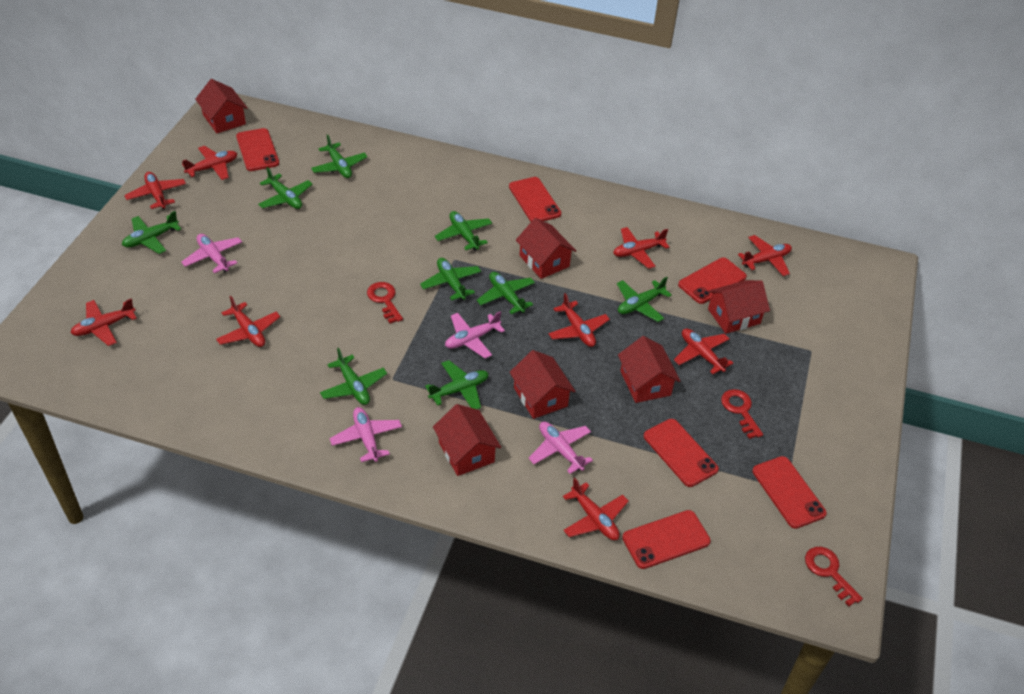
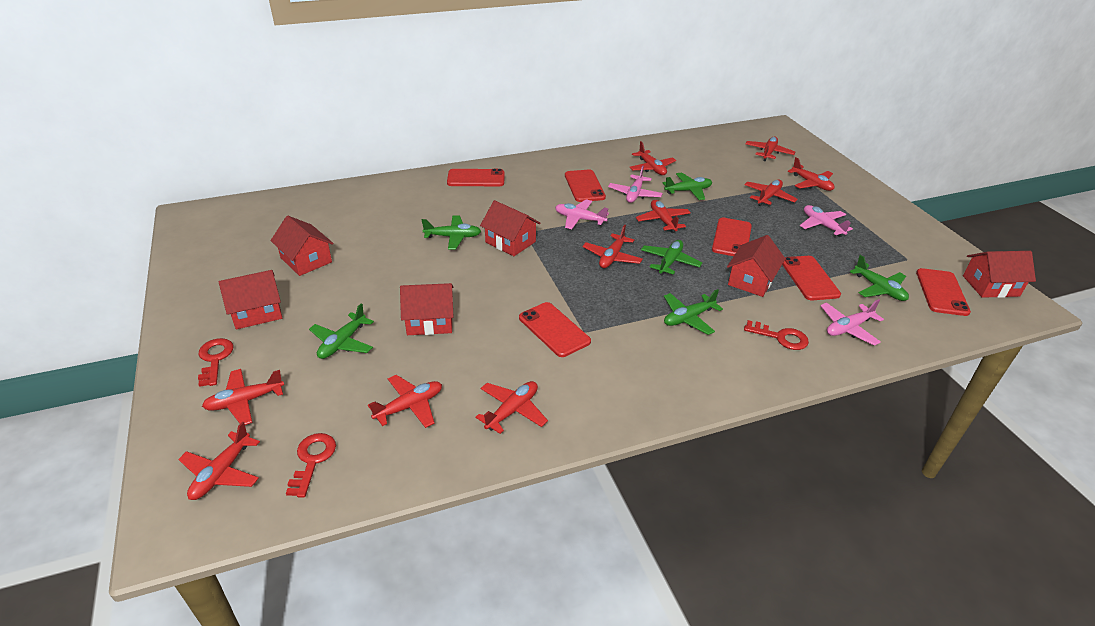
green plane: [122,211,181,254] [258,167,312,209] [311,135,367,178] [320,348,387,405] [420,258,481,300] [425,360,489,409] [435,211,492,251] [477,272,535,314] [617,277,672,322] = 9 -> [309,303,374,359] [422,215,481,249] [641,240,702,276] [663,172,712,200] [664,289,723,335] [850,255,909,301] = 6
red plane: [71,298,137,346] [125,172,186,210] [182,146,237,180] [216,296,280,347] [548,293,610,347] [563,478,629,540] [613,227,669,269] [674,329,733,374] [738,235,792,276] = 9 -> [178,421,260,500] [202,369,284,425] [368,375,442,428] [475,381,548,434] [583,225,643,268] [629,141,676,175] [636,200,691,233] [744,179,798,206] [745,136,795,161] [788,157,835,191] = 10

